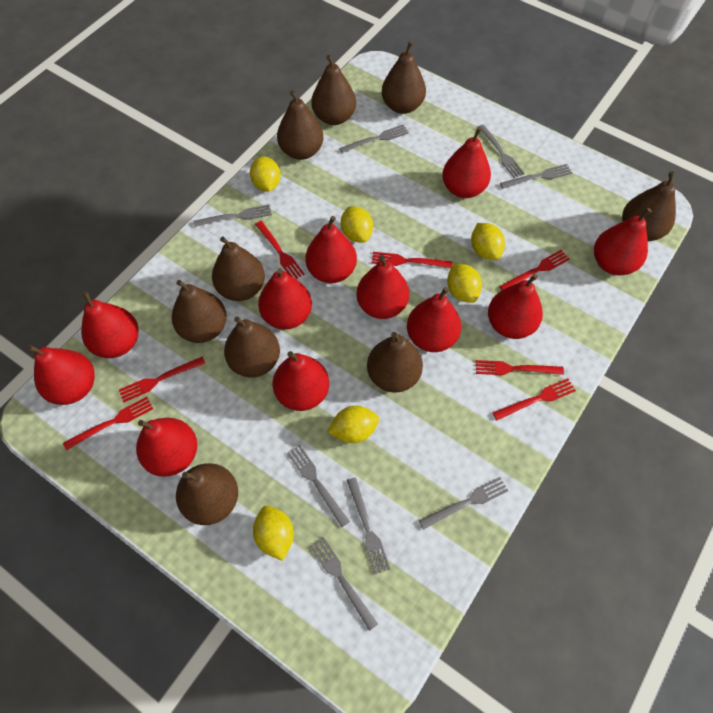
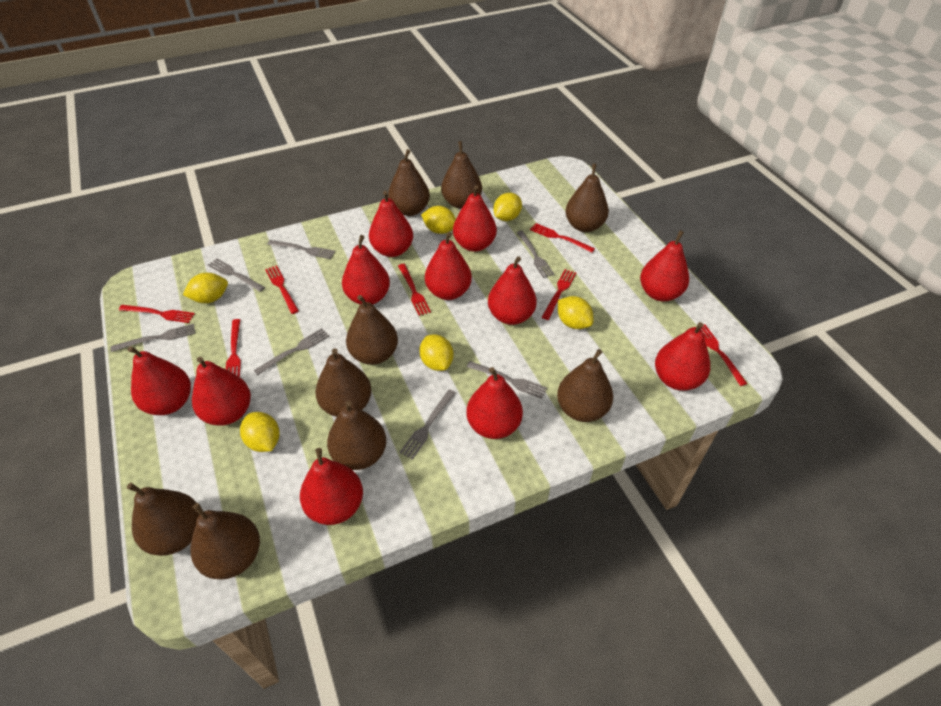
grey fork: [194,205,272,227] [287,445,350,527] [310,537,378,631] [340,124,409,153] [347,477,390,575] [419,477,508,529] [478,124,525,178] [500,164,572,189] = 8 -> [111,324,195,352] [208,258,265,292] [254,328,329,375] [267,240,335,259] [399,389,456,460] [467,361,547,399] [517,231,554,278] = 7

